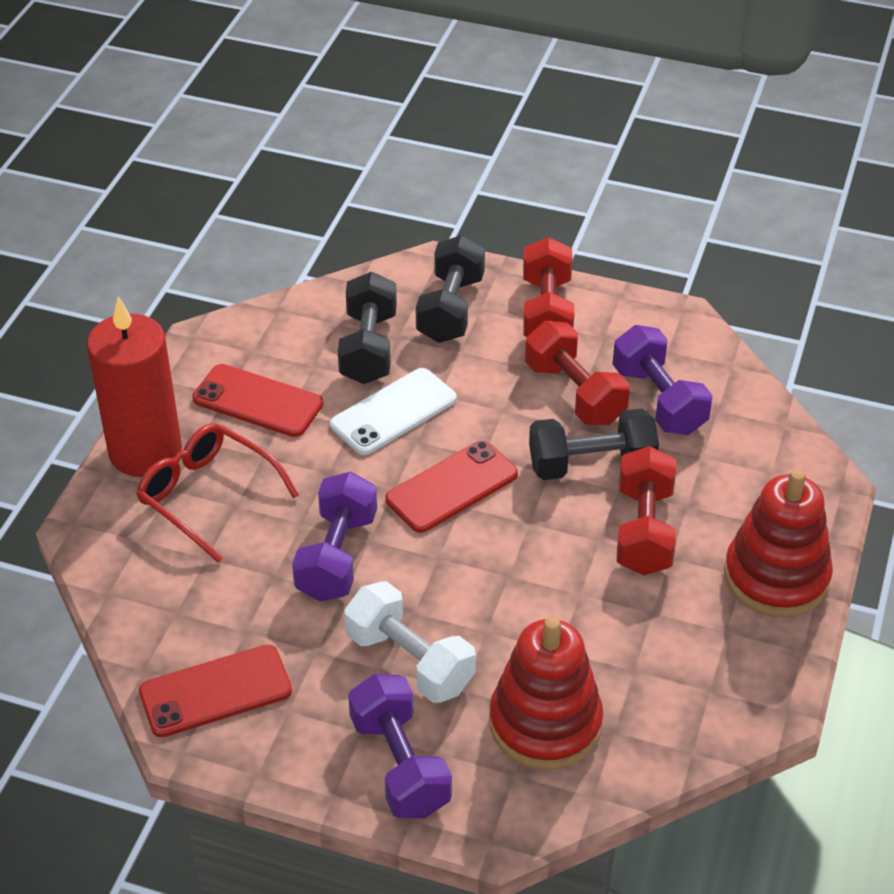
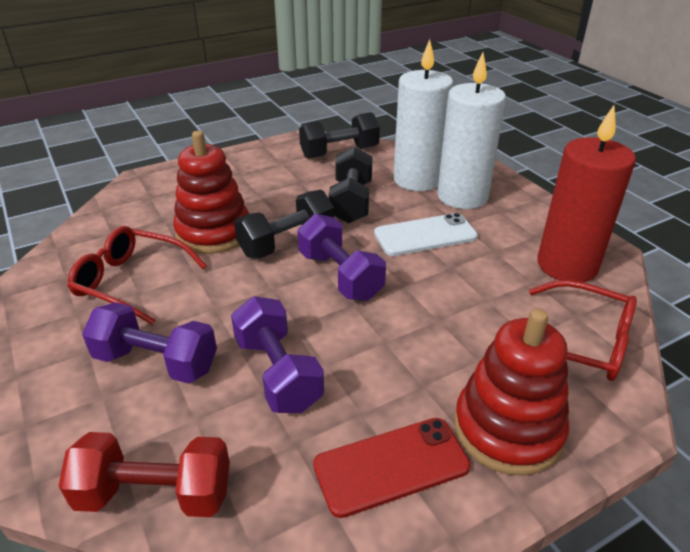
red dumbbell: [523,237,574,337] [525,321,630,425] [617,446,676,575] = 3 -> [59,432,230,517] = 1
red glasses: [136,423,299,563] = 1 -> [67,226,207,325] [529,280,637,381] = 2
red phone: [139,644,292,737] [192,364,323,437] [385,441,518,533] = 3 -> [313,418,471,518] = 1
white candle: none = 0 -> [393,39,453,191] [437,52,506,209] = 2
white dumbbell: [344,581,476,703] = 1 -> none = 0

